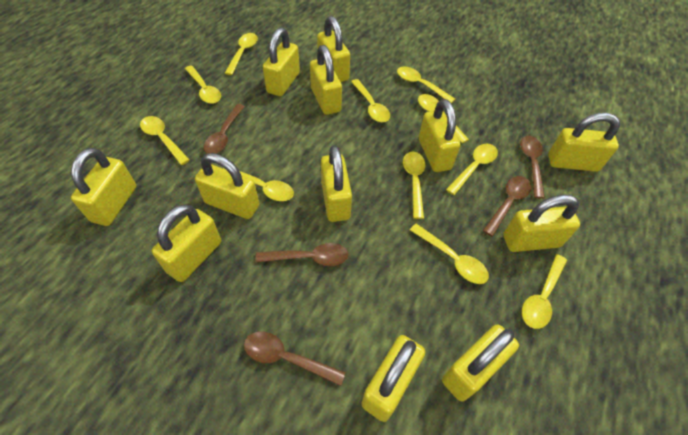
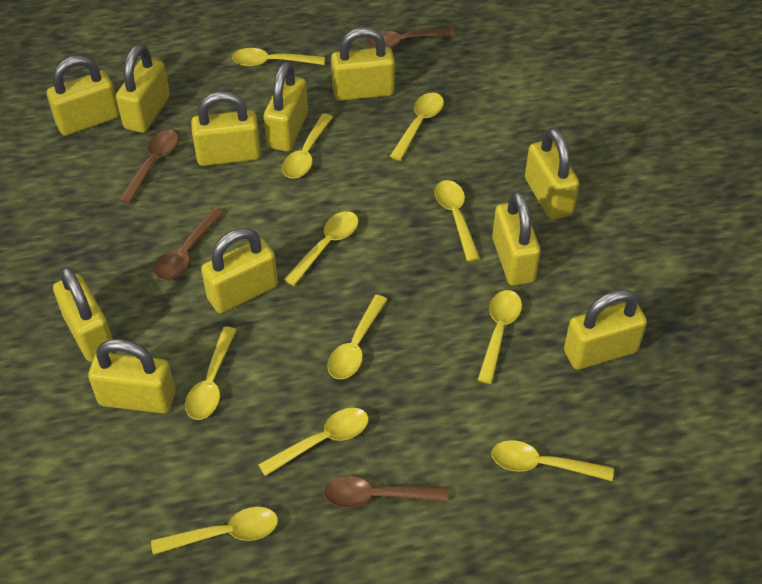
brown spoon: [204,104,245,154] [244,332,346,386] [256,243,348,266] [483,176,531,237] [520,136,545,199] = 5 -> [119,130,179,204] [155,208,224,281] [324,476,448,508] [366,28,455,48] = 4
yellow padlock: [71,148,136,226] [152,204,221,282] [195,153,259,219] [263,28,300,96] [310,45,342,115] [317,16,350,82] [321,145,352,222] [361,335,425,422] [419,99,461,172] [442,324,519,401] [503,195,580,252] [548,113,620,172] = 12 -> [47,55,120,136] [53,266,114,362] [88,339,176,414] [116,44,170,133] [191,92,261,166] [201,228,278,313] [264,62,308,152] [331,27,395,101] [492,191,541,286] [525,128,579,220] [564,289,647,370] = 11

